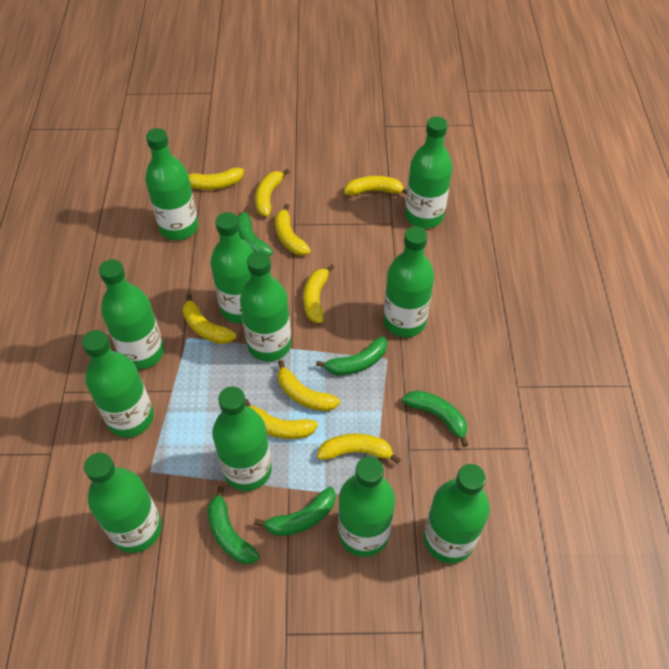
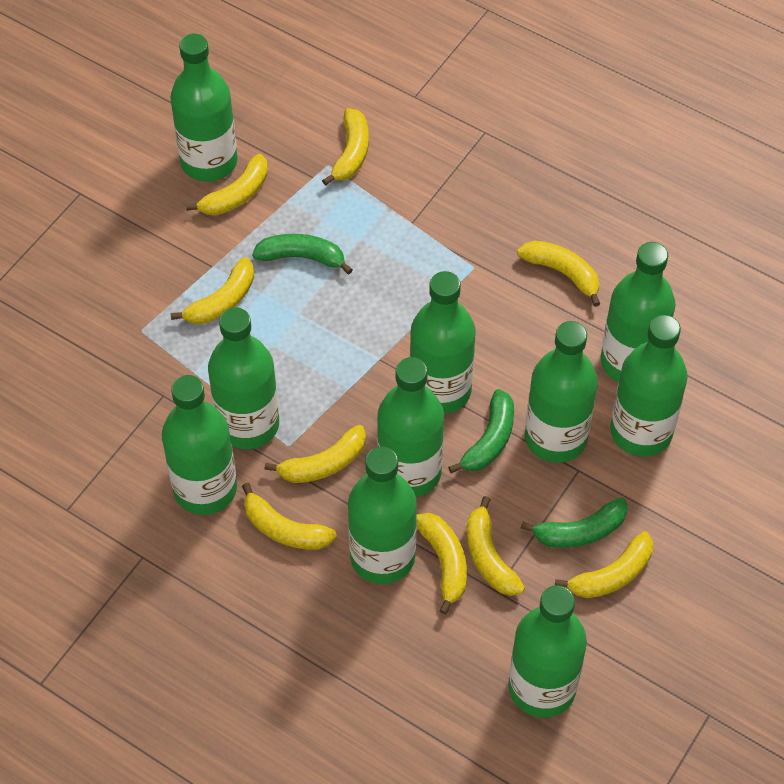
green banana: [208,486,259,564] [237,206,273,256] [254,487,336,536] [316,336,387,375] [402,390,468,447] = 5 -> [252,234,353,274] [448,389,514,473] [521,497,628,548] = 3
green bottle: [82,330,154,437] [84,453,162,553] [99,259,164,369] [145,128,198,240] [210,212,254,324] [212,386,272,491] [240,251,291,361] [338,457,395,557] [384,226,434,337] [405,116,453,228] [424,464,490,564] = 11 -> [162,375,237,515] [170,34,238,182] [208,307,279,449] [348,447,417,584] [377,357,444,497] [410,271,476,414] [509,585,587,718] [525,321,598,463] [601,242,675,382] [610,315,688,456] = 10

